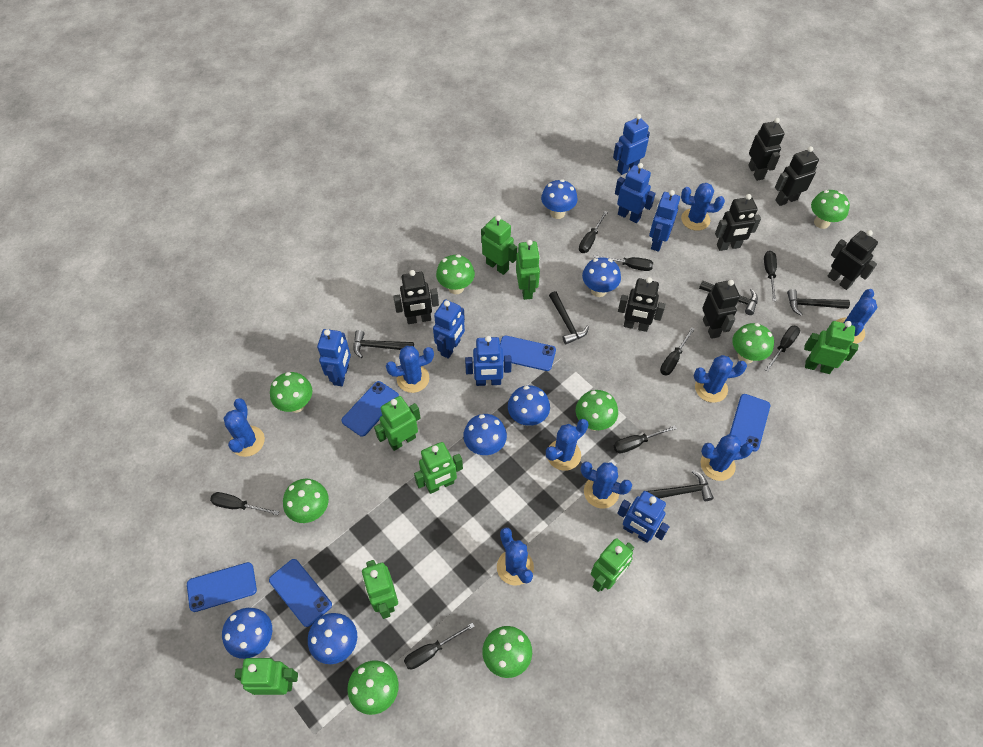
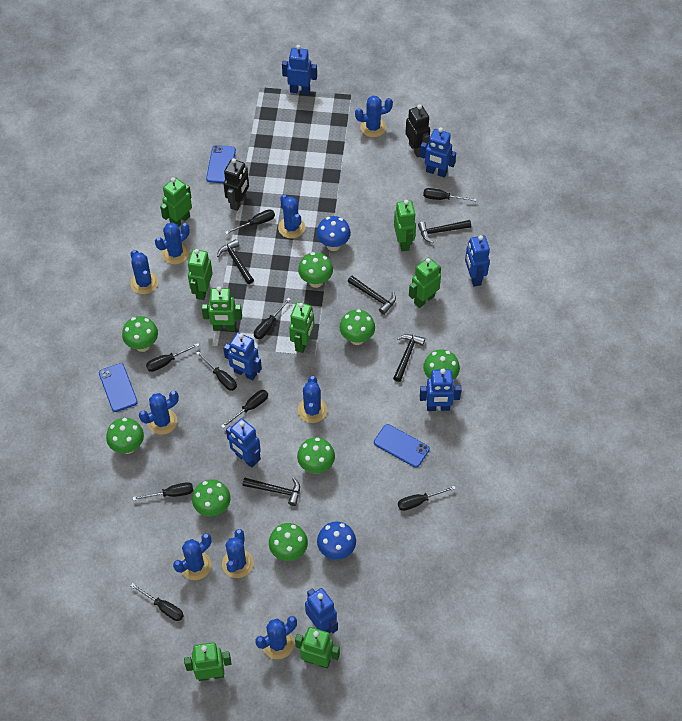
black robot: [393,270,439,324] [618,277,665,332] [702,280,740,339] [715,194,761,251] [748,118,785,181] [775,146,819,206] [828,230,878,290] = 7 -> [223,158,249,211] [405,104,430,158] = 2
black screwdriver: [210,492,279,515] [404,622,475,669] [579,211,608,253] [593,255,653,271] [614,425,677,453] [660,327,695,376] [764,251,777,301] [765,326,800,372] = 8 -> [130,583,184,621] [133,482,193,501] [146,343,200,372] [196,351,237,391] [221,390,268,428] [225,209,275,234] [254,298,291,339] [398,486,456,511] [423,188,476,201] = 9
blue mushroom: [222,608,272,659] [308,613,357,664] [463,414,507,455] [508,385,550,426] [541,179,578,219] [582,257,621,297] = 6 -> [316,216,351,251] [317,522,356,560] = 2
blue phone: [187,562,257,612] [269,559,332,627] [342,381,399,437] [500,336,556,371] [730,394,770,452] = 5 -> [99,363,138,412] [206,145,236,183] [374,424,430,468] = 3

